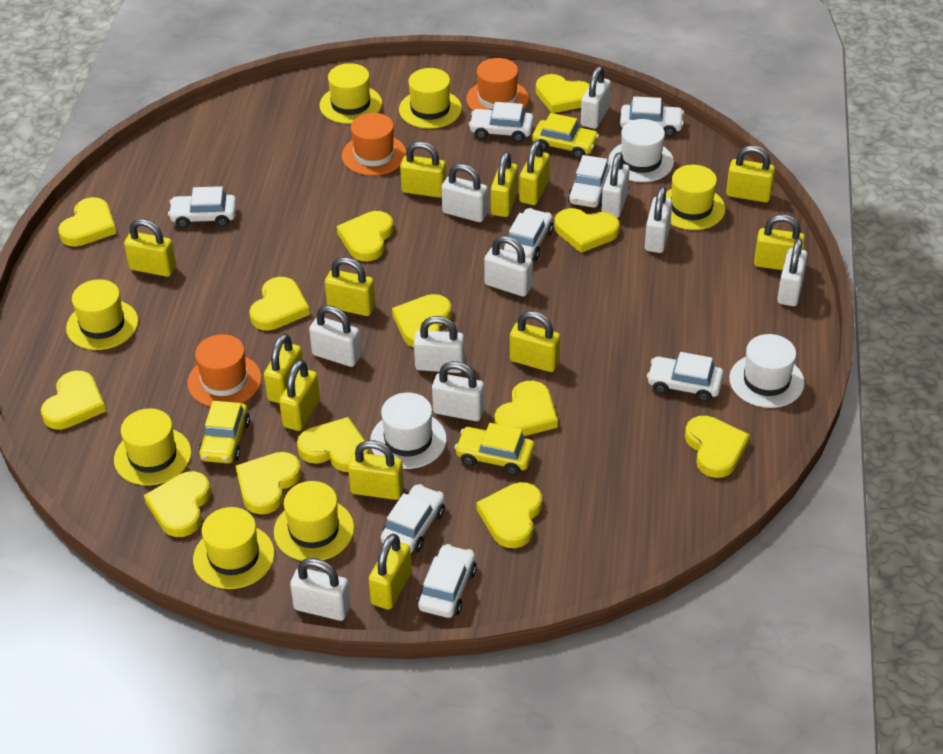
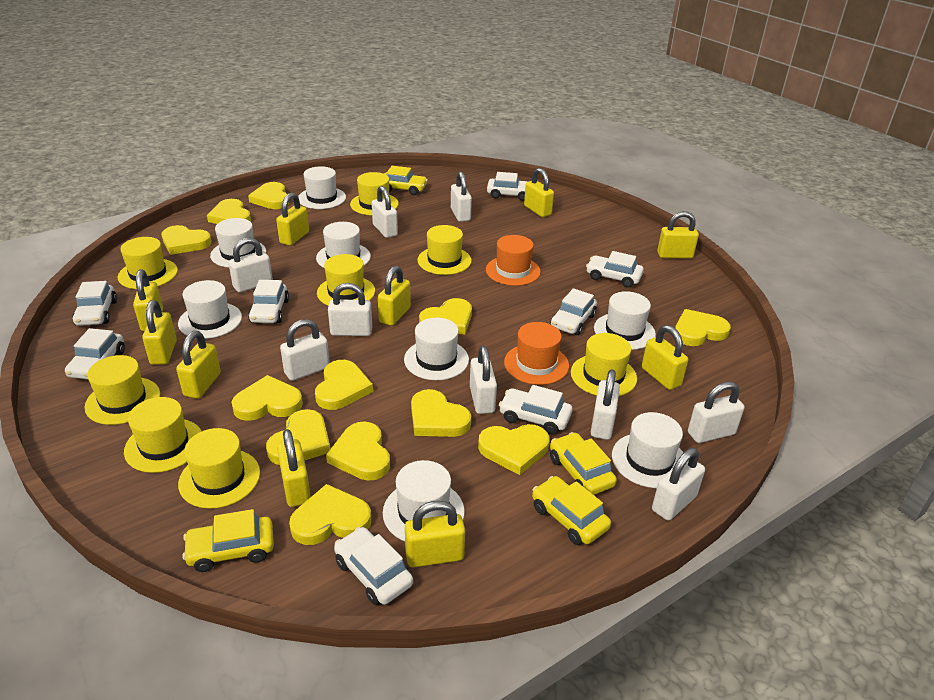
orange hat: [187,334,262,407] [342,113,406,176] [466,58,529,111] = 3 -> [486,235,541,286] [504,322,569,385] = 2
white hat: [370,392,447,469] [608,119,674,182] [729,334,805,408] = 3 -> [178,280,242,339] [210,218,266,268] [298,166,346,209] [316,222,371,268] [383,460,465,541] [404,318,469,380] [594,291,656,350] [612,412,683,488] = 8
white padlock: [290,558,351,621] [309,305,361,367] [414,316,465,373] [432,361,484,421] [441,164,488,222] [484,236,533,297] [581,66,611,129] [601,152,630,218] [645,186,672,253] [777,238,808,306] = 10 -> [228,237,273,293] [280,319,330,381] [328,283,372,336] [372,186,398,238] [451,171,472,222] [470,346,497,414] [591,369,620,440] [652,448,705,521] [688,382,745,443] = 9
yellow car: [198,401,250,463] [454,423,535,475] [532,113,599,159] = 3 -> [182,509,274,572] [384,166,428,195] [532,476,611,545] [550,432,617,495] = 4
yellow hat: [66,279,138,350] [114,408,191,486] [193,507,275,589] [274,481,354,561] [320,63,382,124] [399,68,462,129] [666,165,725,230] = 7 -> [85,355,160,425] [118,237,178,289] [124,397,202,473] [178,428,260,509] [317,254,375,306] [350,172,399,215] [417,225,472,275] [571,333,637,396] = 8
yellow heart: [41,370,106,430] [58,197,117,246] [144,471,211,537] [236,452,301,514] [249,277,310,331] [297,417,369,472] [337,211,393,261] [392,294,452,348] [476,482,542,548] [495,381,558,436] [536,74,590,113] [555,208,620,253] [685,416,750,478] = 13 -> [162,225,212,255] [207,199,251,224] [232,375,303,421] [248,182,289,209] [266,409,330,465] [289,484,371,545] [315,360,373,410] [326,422,390,481] [411,389,471,437] [419,298,472,334] [478,424,550,475] [675,309,731,346] = 12
yellow padlock: [124,219,176,277] [264,334,303,403] [279,360,320,431] [325,257,375,316] [348,440,404,500] [369,534,412,610] [400,141,446,198] [491,152,518,217] [510,311,561,372] [519,140,550,205] [726,146,775,202] [754,214,805,270] = 12 -> [133,269,163,331] [142,300,177,365] [176,331,221,399] [276,193,309,246] [277,429,311,507] [378,265,411,326] [405,501,465,568] [524,168,554,217] [642,325,688,390] [657,211,699,259] = 10

